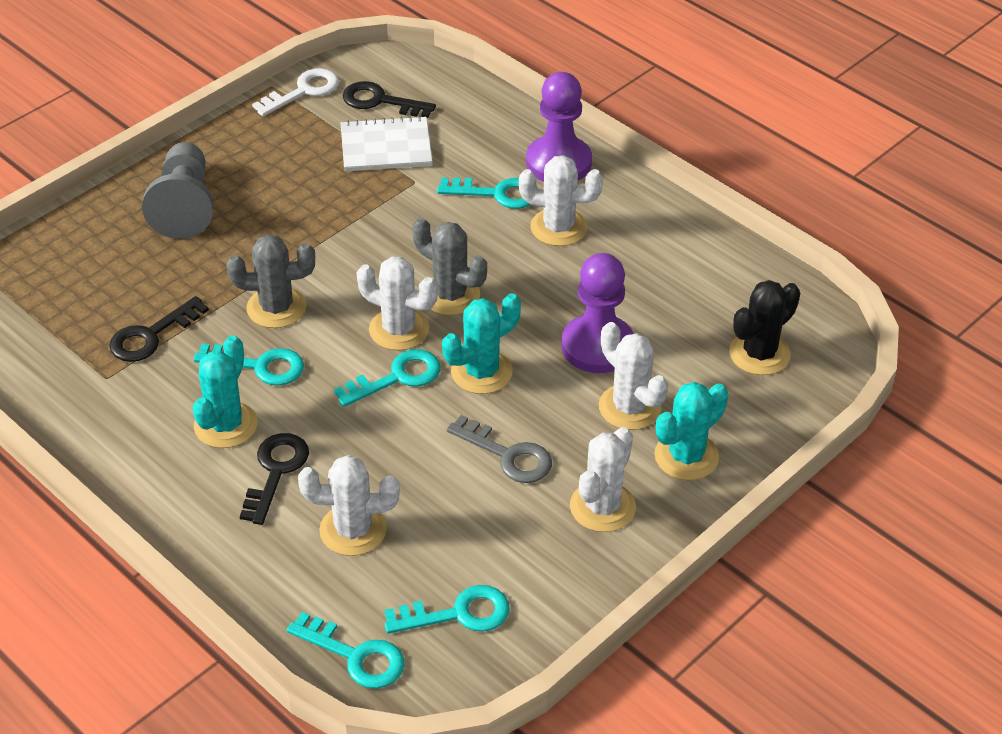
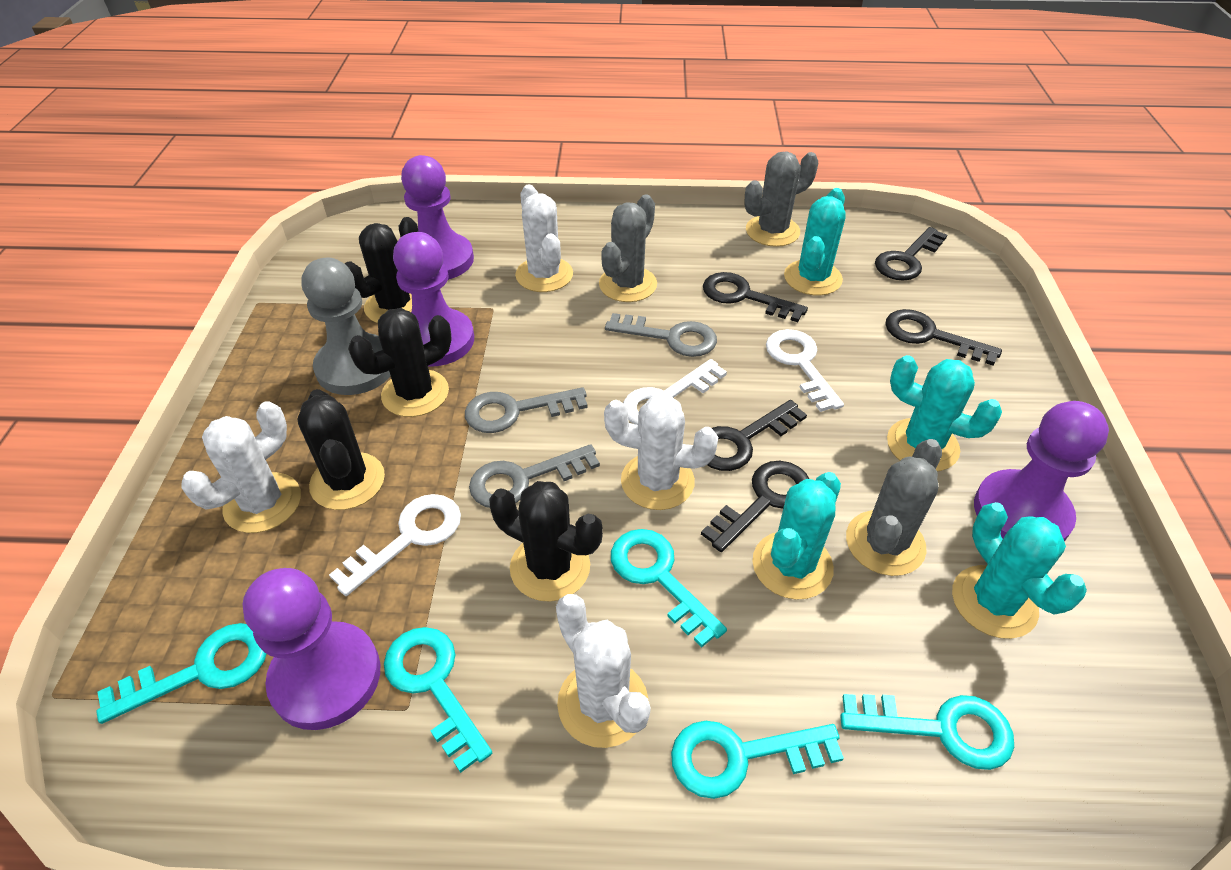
black cactus: [729,280,800,375] = 1 -> [297,389,385,510] [345,217,419,323] [348,308,452,417] [489,481,603,602] = 4
black key: [109,296,209,362] [240,433,309,525] [343,81,436,118] = 3 -> [701,461,809,552] [703,272,808,322] [707,400,807,471] [875,227,947,281] [885,309,1002,366] = 5
grey cactus: [227,234,315,328] [412,218,487,315] = 2 -> [599,195,657,302] [744,151,818,247] [846,439,942,576] = 3
grey key: [447,415,552,483] = 1 -> [465,387,588,433] [469,444,600,508] [605,313,717,357] = 3
purple pawn: [526,72,592,182] [561,253,634,373] = 2 -> [243,568,380,730] [393,232,474,367] [401,155,474,280] [974,401,1109,542] = 4
turquoise cactus: [193,335,258,448] [442,293,521,394] [654,382,728,480] = 3 -> [752,472,841,600] [784,188,846,296] [887,355,1002,471] [952,502,1087,639] = 4
white cactus: [298,455,400,556] [356,256,438,351] [519,155,603,246] [570,427,636,532] [599,322,668,430] = 5 -> [181,401,301,533] [515,184,573,292] [556,594,651,748] [604,395,718,510] = 4
white key: [252,68,339,116] = 1 -> [329,494,461,596] [623,359,727,425] [766,329,844,412] = 3
white notebook: [341,116,432,171] = 1 -> none = 0

